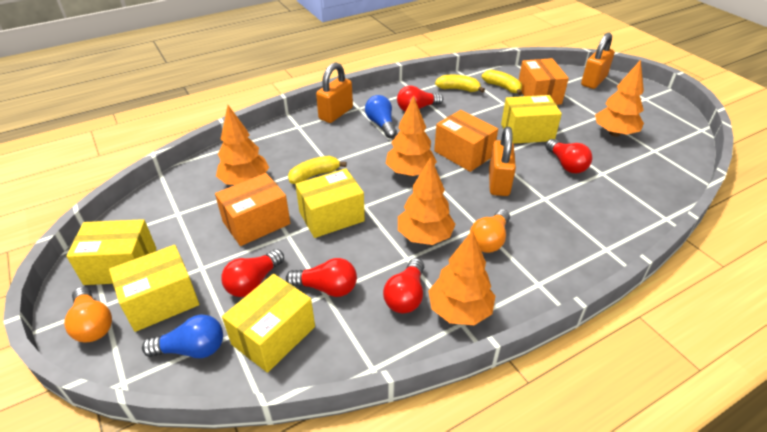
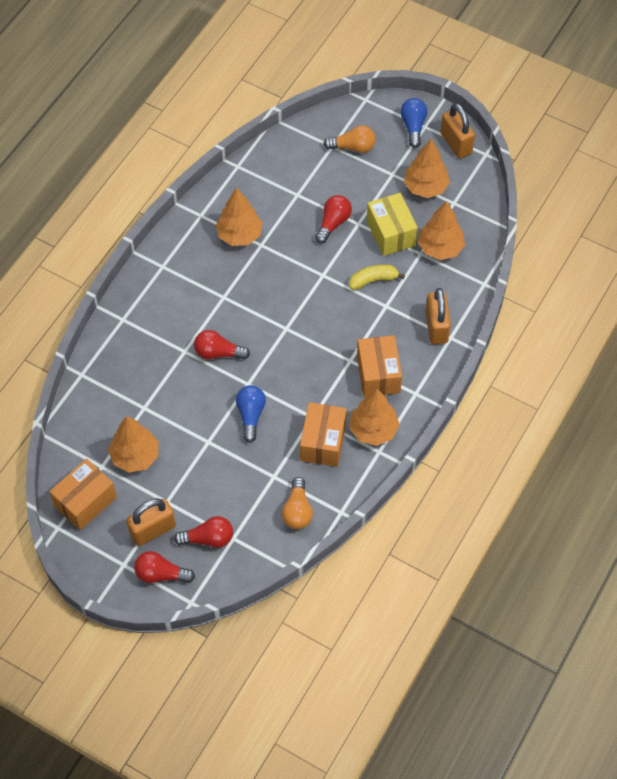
red light bulb: [221,249,284,297] [286,258,357,297] [383,258,424,313] [397,86,443,111] [545,139,592,173] = 5 -> [134,551,195,583] [174,516,233,548] [194,330,250,360] [315,195,352,244] = 4
yellow banana: [288,156,347,184] [435,75,485,93] [482,70,522,95] = 3 -> [349,264,405,290] = 1
yellow box: [66,219,156,285] [109,245,199,332] [222,274,315,373] [295,168,365,238] [501,95,562,144] = 5 -> [367,193,418,256] = 1

